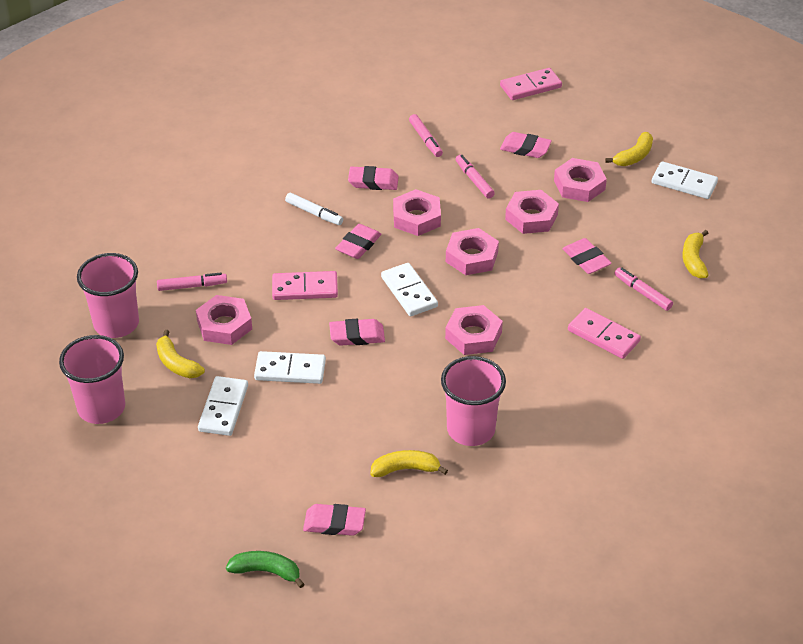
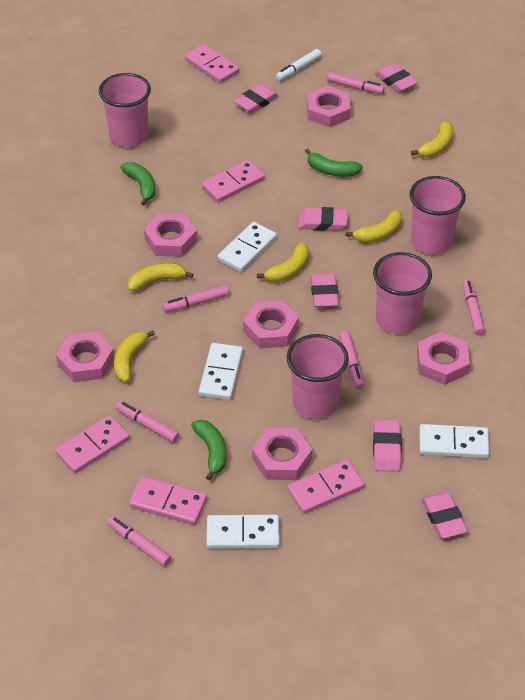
green banana: [226,551,305,588] = 1 -> [120,162,156,206] [191,420,227,481] [305,149,363,177] = 3
pink cup: [59,335,125,424] [77,253,139,338] [441,356,506,446] = 3 -> [99,73,151,147] [287,334,349,419] [373,252,432,334] [410,176,466,255] = 4
pink domino: [272,271,338,300] [500,68,562,100] [568,308,641,359] = 3 -> [55,415,130,473] [129,476,207,525] [185,44,239,83] [202,160,265,202] [287,460,365,514] = 5
pink marker: [157,273,227,291] [409,114,443,157] [456,155,495,199] [614,267,673,311] = 4 -> [108,516,171,566] [116,401,180,443] [163,285,229,312] [327,72,385,94] [339,331,365,389] [463,280,485,335] = 6
yellow banana: [156,330,205,378] [370,450,448,477] [605,132,653,166] [682,230,708,278] = 4 -> [114,330,155,382] [128,263,194,291] [257,243,309,282] [345,210,402,243] [411,121,453,157] = 5

